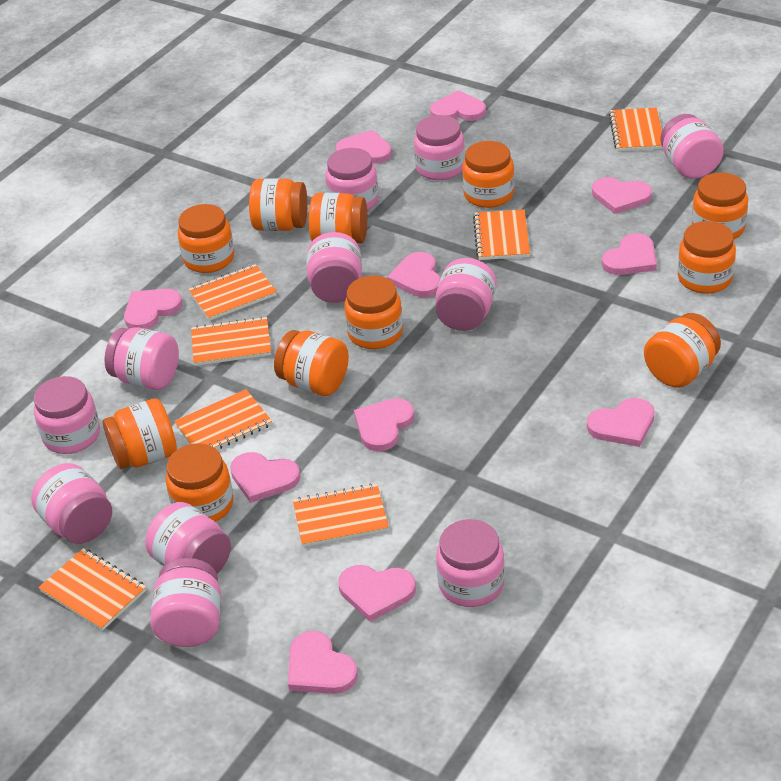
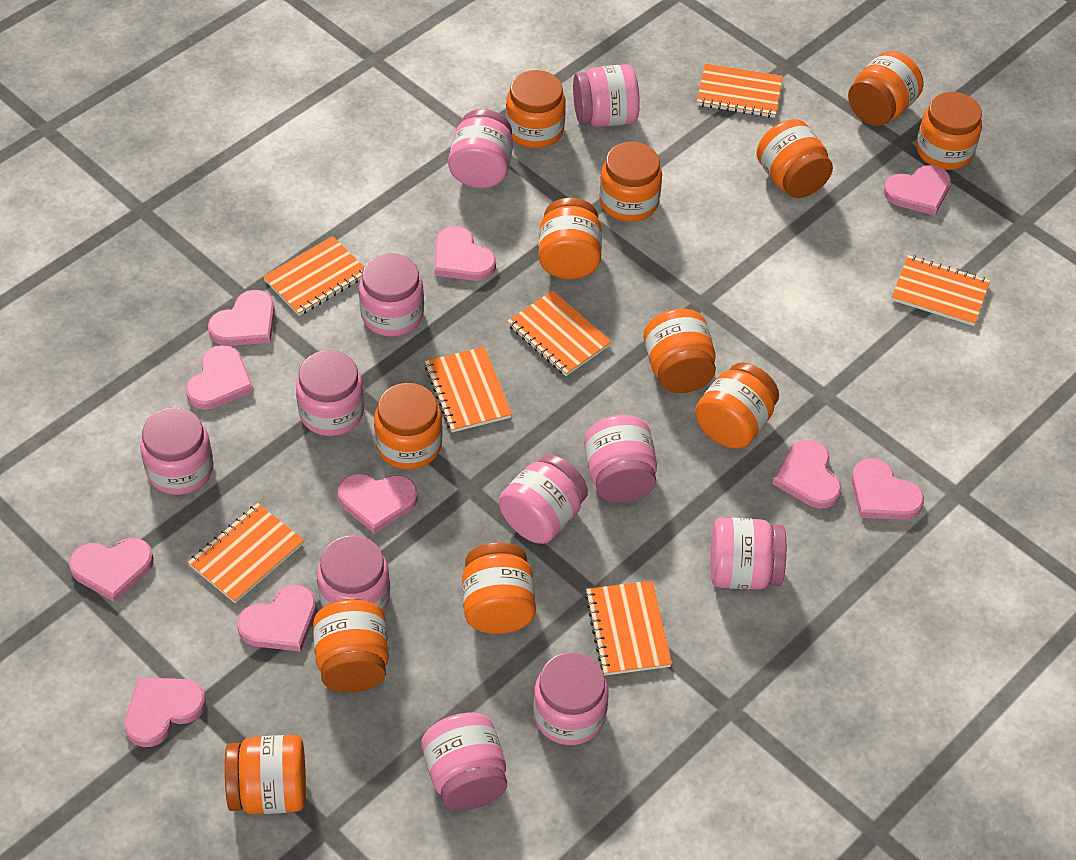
orange jar: [103,398,177,469] [166,443,233,522] [178,204,234,273] [249,178,307,231] [274,330,349,396] [309,193,367,243] [345,275,403,349] [462,141,514,208] [644,313,721,388] [678,221,736,294] [692,173,748,239] = 11 -> [225,735,306,814] [313,599,389,693] [374,383,443,470] [462,542,536,634] [506,70,566,148] [538,197,602,279] [599,142,662,222] [644,308,716,393] [695,363,779,449] [756,119,833,198] [848,51,923,126] [916,92,982,170] = 12
pink heart: [124,289,183,329] [230,452,300,503] [288,631,358,694] [336,130,392,163] [338,565,416,622] [354,398,415,451] [387,252,441,297] [430,90,486,121] [587,398,655,447] [592,177,652,214] [602,233,657,275] = 11 -> [69,538,154,602] [124,677,206,747] [186,345,254,410] [208,290,275,346] [237,585,316,652] [338,473,418,534] [434,226,496,281] [772,439,842,508] [852,458,924,520] [883,165,951,216] = 10

